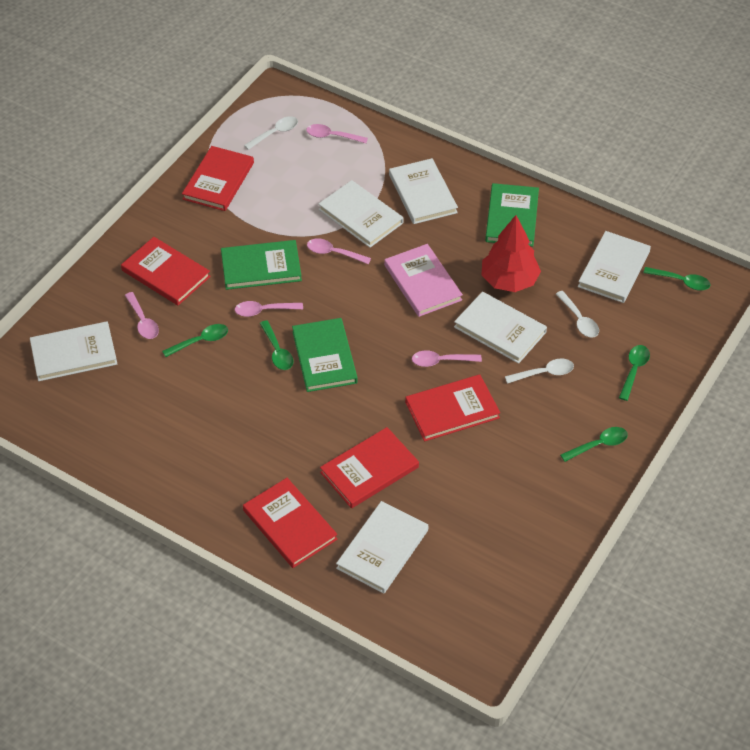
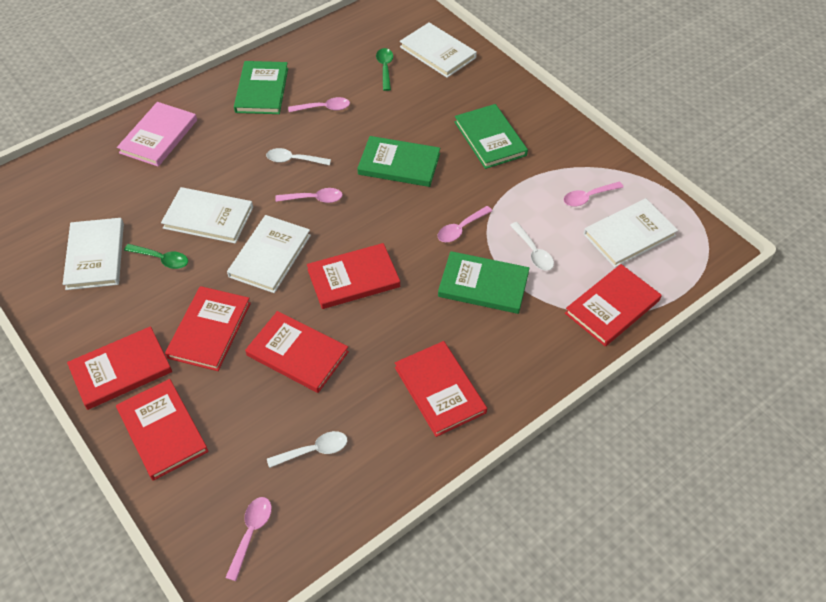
green book: [221,240,302,290] [292,318,358,392] [485,183,539,247] = 3 -> [234,61,288,114] [357,136,440,187] [438,251,529,314] [455,104,528,169] = 4
green spoon: [162,324,228,357] [259,320,293,370] [560,427,628,462] [619,345,650,401] [643,267,710,290] = 5 -> [124,244,188,269] [376,48,393,91] = 2
red book: [121,237,211,305] [182,146,254,211] [243,478,337,568] [320,427,419,508] [405,374,500,442] = 5 -> [67,326,172,410] [116,379,209,481] [165,286,251,371] [245,311,349,393] [307,243,400,309] [395,341,487,437] [565,264,662,346] = 7
red tree: [482,215,541,292] = 1 -> none = 0
white book: [30,321,117,381] [318,180,403,248] [336,501,428,594] [389,158,458,224] [454,291,547,364] [578,231,651,303] = 6 -> [63,218,124,290] [161,187,253,244] [227,215,311,293] [400,22,477,78] [584,198,678,268] = 5

